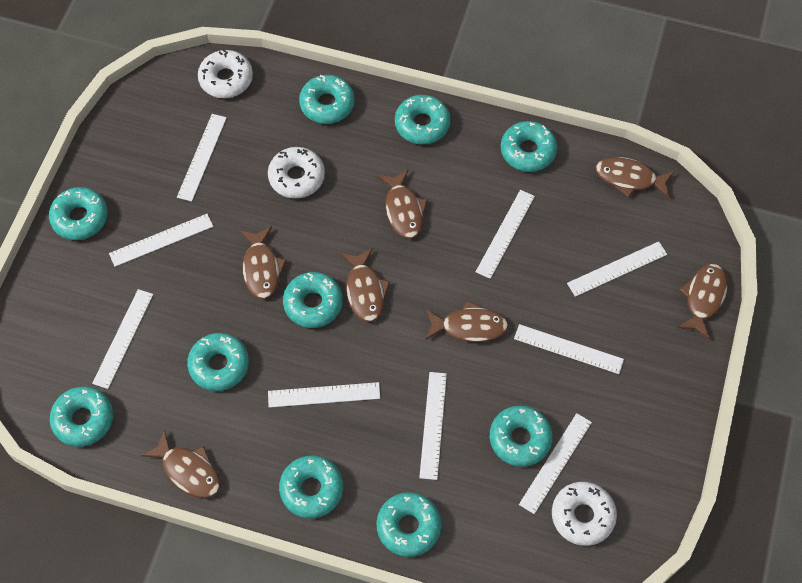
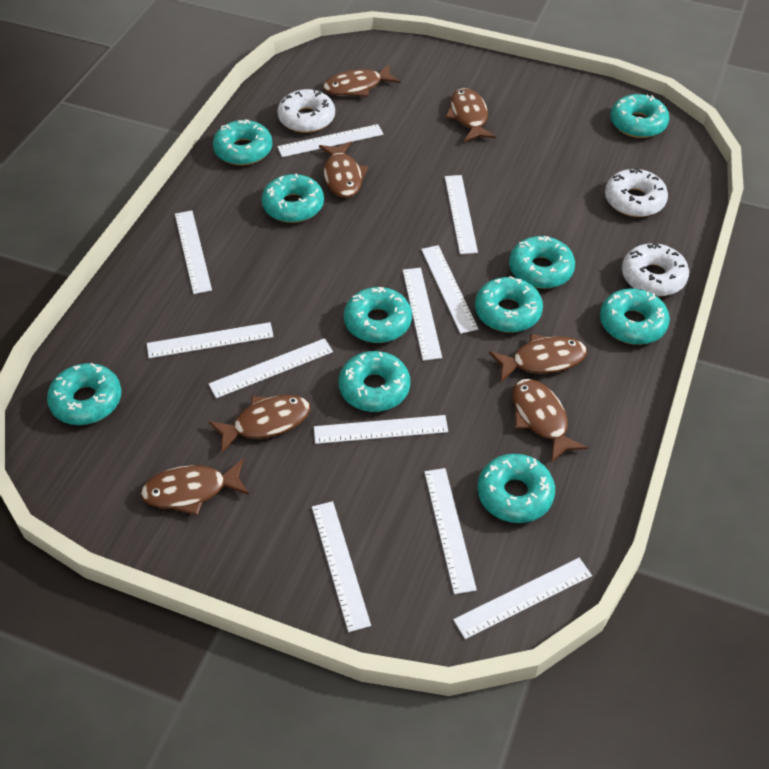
white ruler: [92,289,153,389] [109,214,214,267] [177,114,227,202] [268,382,380,408] [419,372,447,480] [476,190,535,279] [514,324,624,374] [519,413,592,514] [567,241,667,297] = 9 -> [147,322,274,358] [175,211,212,294] [209,338,333,398] [277,124,383,157] [312,501,371,632] [314,415,448,444] [403,268,442,361] [421,245,478,334] [424,468,477,594] [445,175,478,254] [453,558,592,639] = 11

